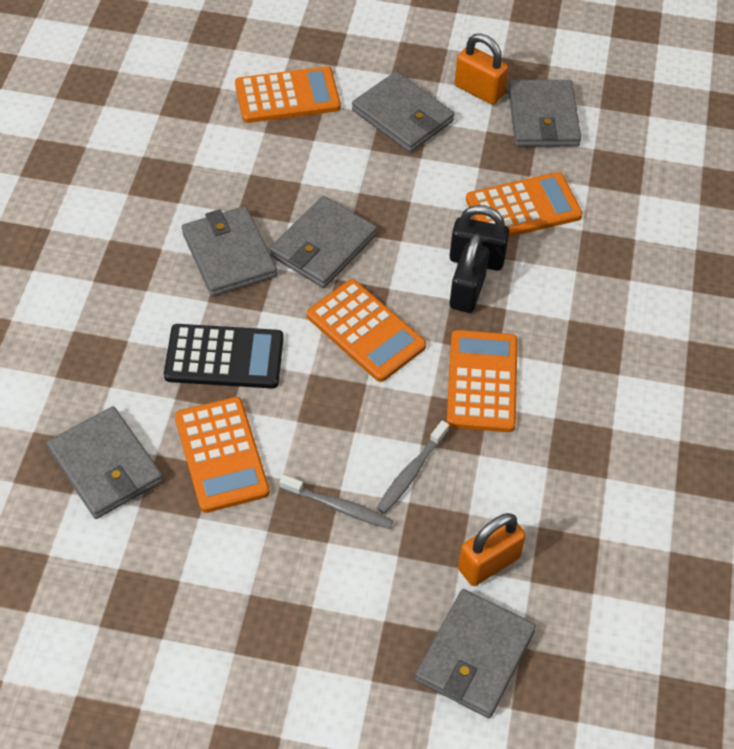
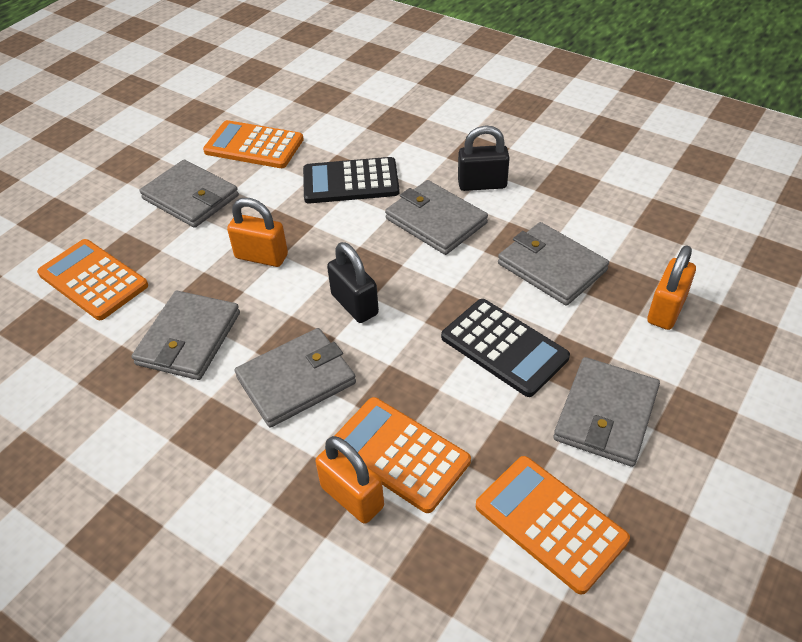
black calculator: [164,324,284,388] = 1 -> [303,157,400,203] [441,299,570,397] = 2
grey toothbrush: [280,475,393,529] [377,420,449,514] = 2 -> none = 0
orange calculator: [175,397,270,513] [235,66,341,123] [307,279,426,382] [446,330,518,432] [466,172,583,237] = 5 -> [37,239,148,320] [203,120,304,168] [335,397,471,513] [476,456,630,595] = 4
orange padlock: [455,33,508,105] [458,513,526,586] = 2 -> [227,198,288,267] [315,436,384,524] [647,245,696,330] = 3

